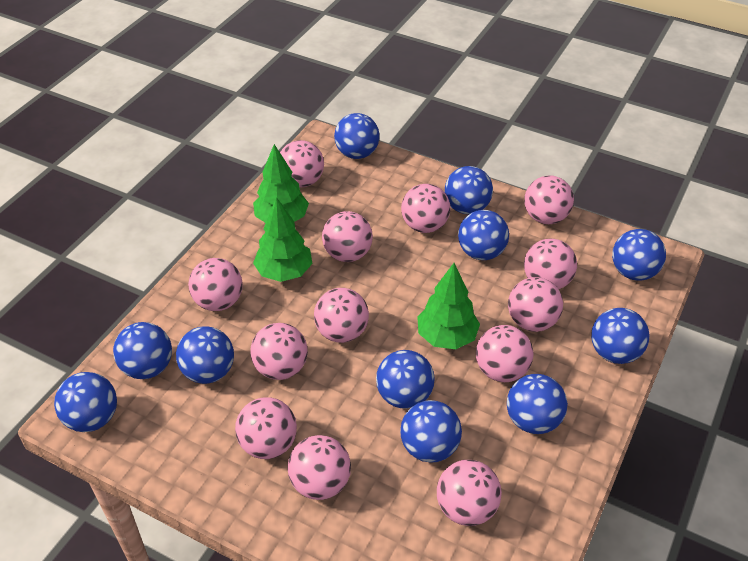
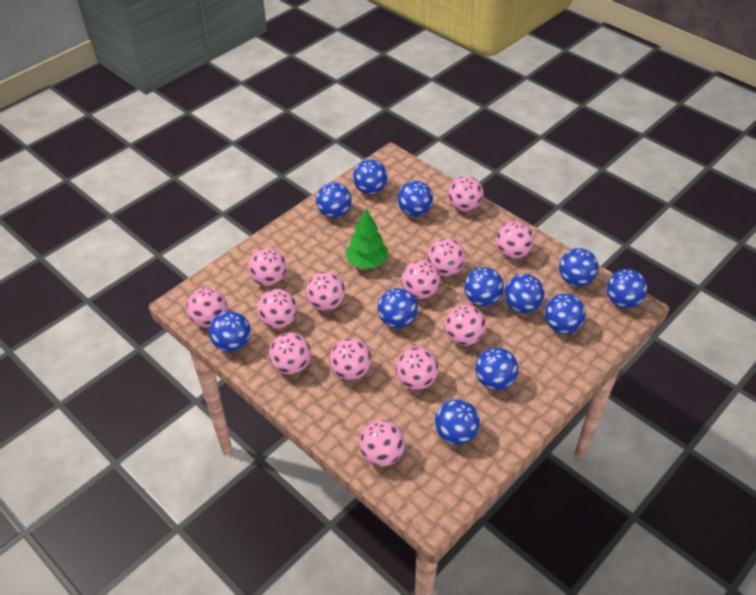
blue ball: [54,372,117,432] [113,322,172,379] [176,326,234,384] [334,113,380,159] [376,350,435,409] [400,400,462,462] [445,166,493,214] [458,210,509,260] [507,374,568,434] [591,308,650,364] [612,229,666,281] = 11 -> [209,311,251,352] [316,182,352,218] [353,159,388,194] [378,288,418,328] [398,181,433,217] [435,399,480,445] [464,267,504,306] [475,348,518,390] [504,274,544,313] [545,294,586,334] [559,248,599,287] [607,269,648,308] = 12
green tree: [253,144,309,223] [253,197,312,282] [417,263,480,349] = 3 -> [345,209,388,269] = 1

